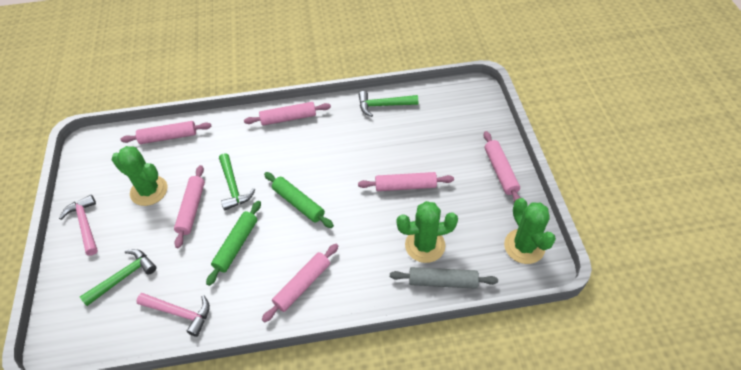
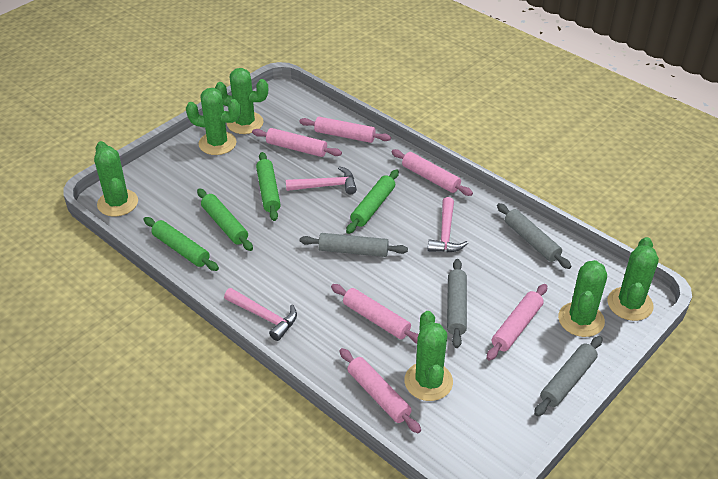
green cactus: [112,146,167,206] [397,201,458,263] [504,198,556,264] = 3 -> [94,141,138,217] [186,88,240,155] [215,68,268,134] [404,311,453,401] [558,260,607,337] [608,237,659,321] = 6
green hammer: [80,249,156,306] [219,153,256,211] [359,91,418,117] = 3 -> none = 0
green rolling pin: [206,201,261,286] [264,172,334,228] = 2 -> [144,217,219,271] [197,188,253,251] [256,152,281,221] [346,169,399,234] = 4
grey rolling pin: [390,267,498,289] = 1 -> [300,233,408,257] [447,259,467,348] [497,203,572,269] [534,336,602,416] = 4
pink hammer: [59,195,98,256] [136,293,210,337] = 2 -> [224,288,297,341] [286,166,357,194] [427,197,468,253] = 3

